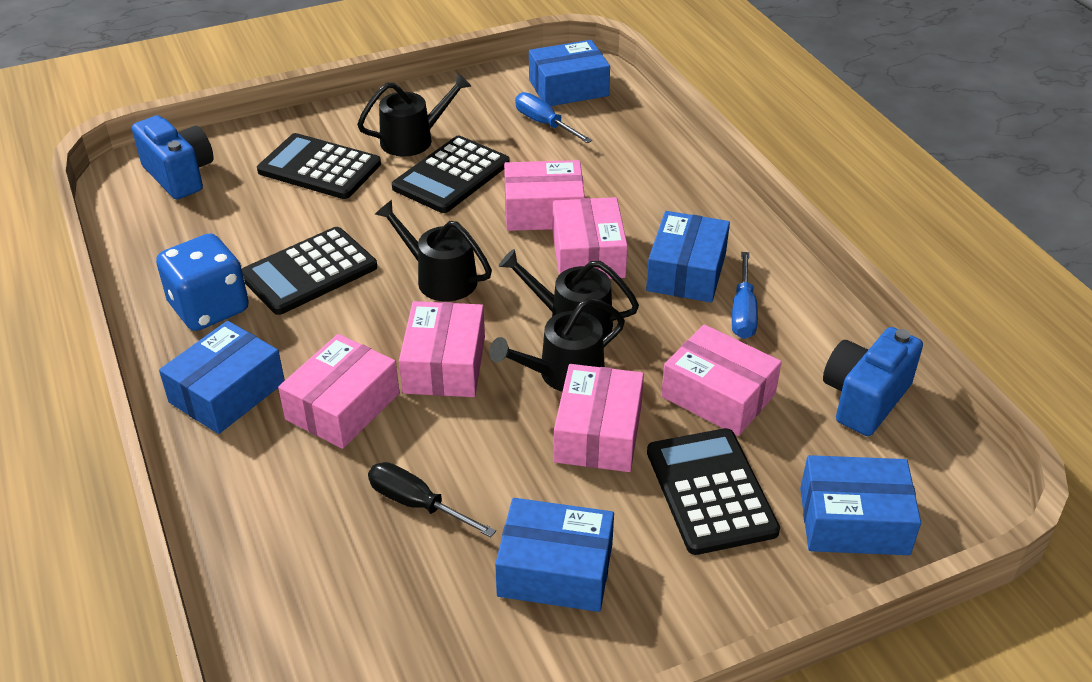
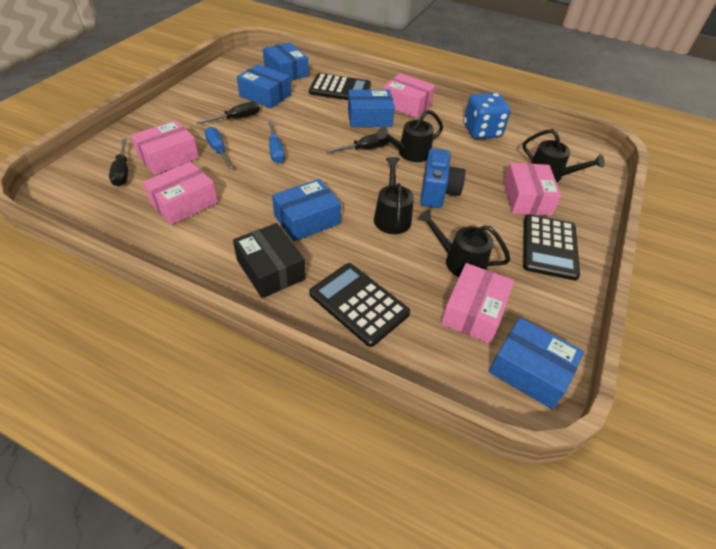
black box: none = 0 -> [233,223,306,298] = 1
black calculator: [242,227,377,315] [257,133,381,199] [392,136,510,213] [647,428,780,555] = 4 -> [309,73,371,100] [309,263,410,347] [523,214,580,280] = 3
black screwdriver: [368,462,496,538] = 1 -> [109,139,128,186] [196,102,260,124] [325,133,390,153] = 3
blue camera: [132,115,214,200] [823,327,923,436] = 2 -> [420,148,465,208] = 1
pink box: [278,334,400,449] [399,301,485,397] [504,160,585,231] [553,197,628,279] [554,364,644,472] [661,324,782,436] = 6 -> [131,120,199,175] [143,162,218,225] [383,73,435,118] [441,263,514,344] [503,162,561,216] = 5

